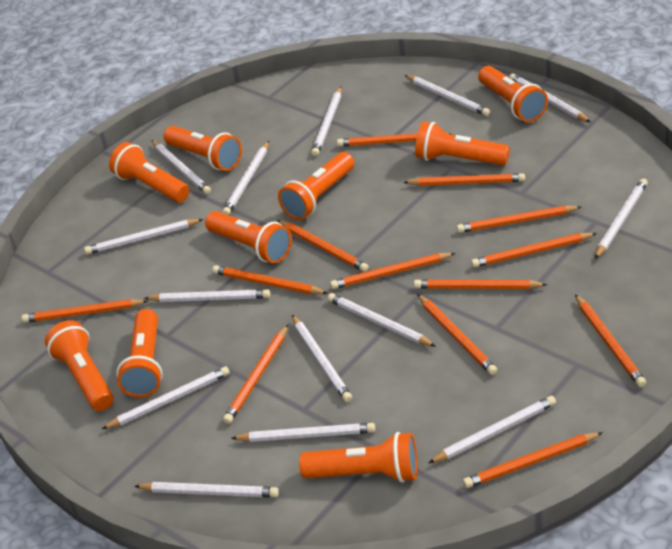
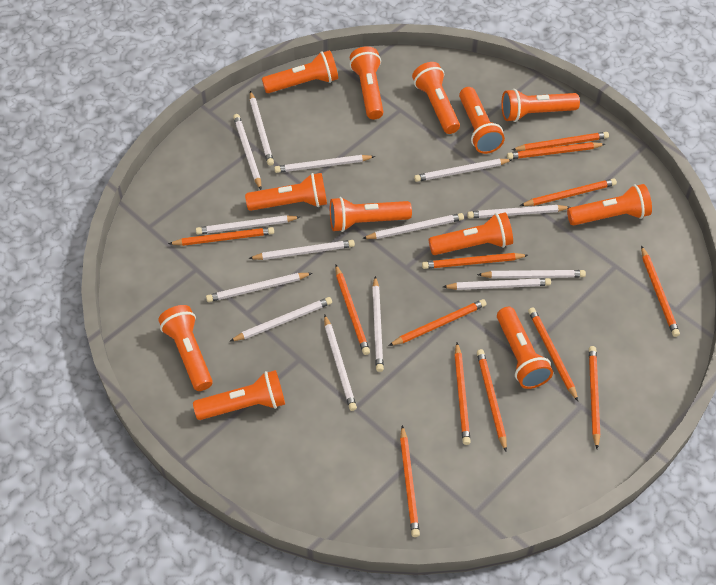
orange flashlight: [45,320,114,411] [109,142,190,202] [116,309,163,398] [164,126,242,171] [205,211,292,264] [278,152,354,220] [299,432,418,483] [415,122,510,166] [478,66,548,122] = 9 -> [158,305,213,391] [193,370,285,420] [245,173,327,211] [262,50,338,93] [330,197,412,232] [349,46,383,120] [412,62,460,134] [429,212,513,255] [459,87,505,154] [497,307,553,389] [501,89,580,122] [567,184,652,226] = 12

